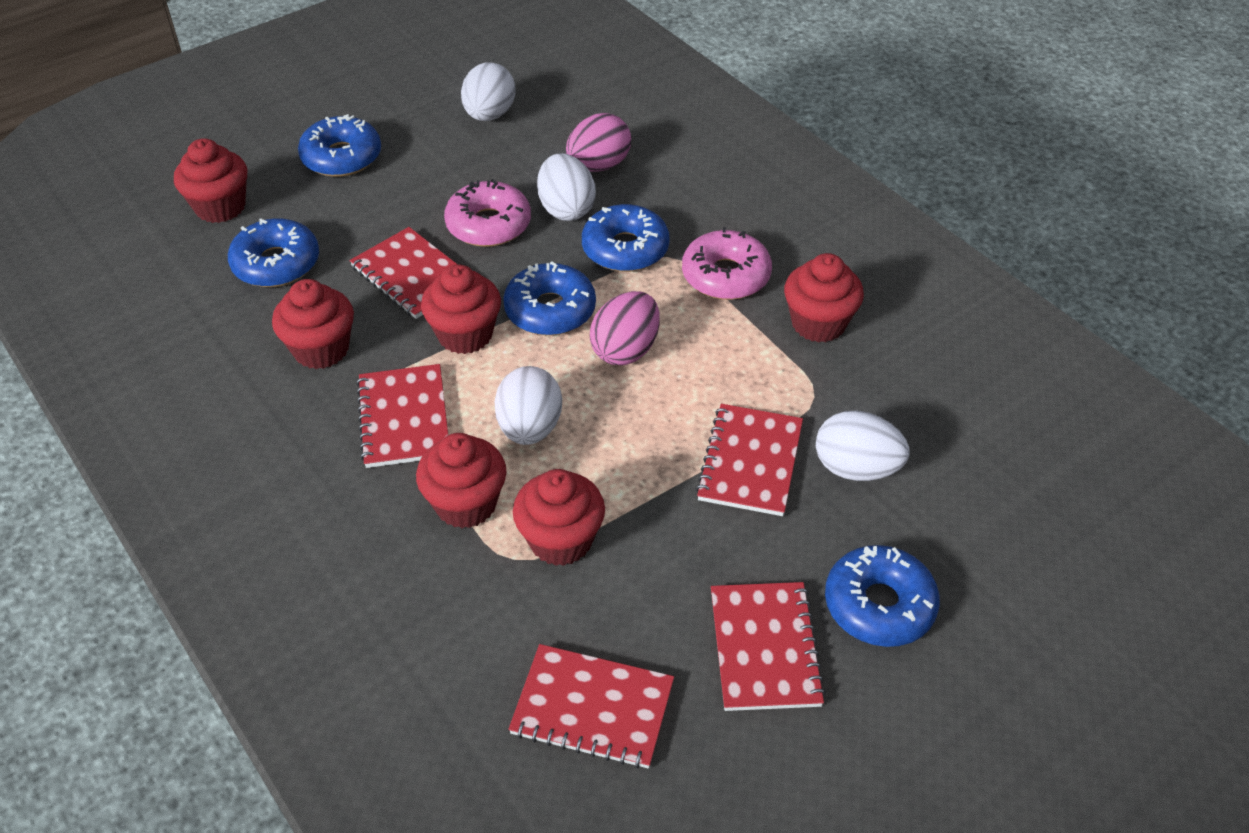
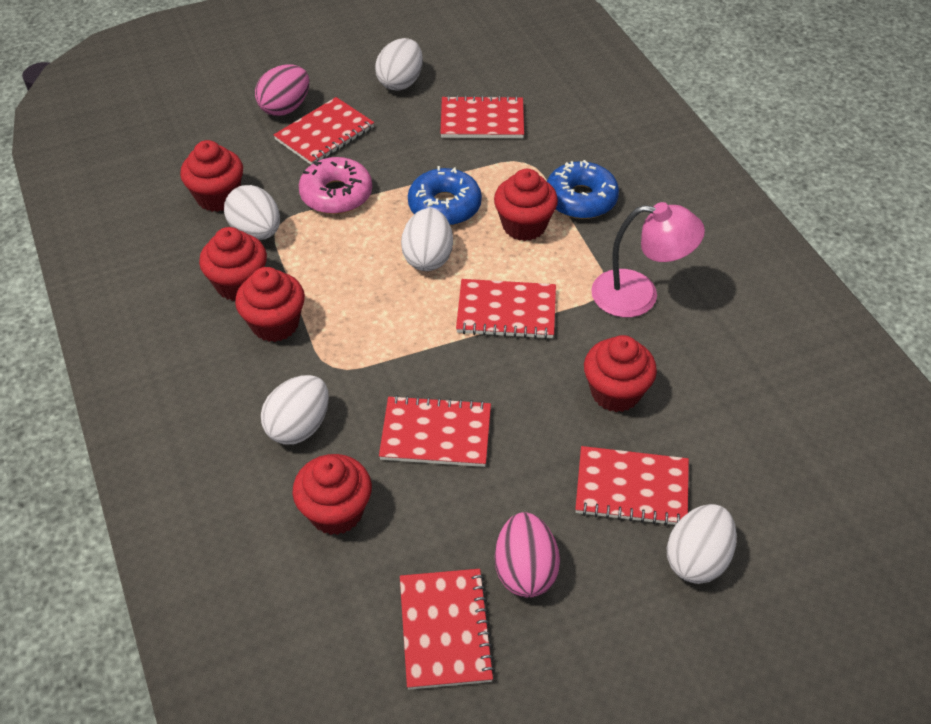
blue donut: [228,218,319,287] [298,114,381,177] [503,261,596,336] [582,204,670,272] [825,545,940,647] = 5 -> [408,166,482,226] [547,160,619,219] = 2
pink donut: [444,179,531,247] [682,227,772,300] = 2 -> [299,157,372,214] = 1
pink lamp: none = 0 -> [591,202,705,317] = 1
red notebook: [350,227,457,319] [356,364,448,468] [508,644,674,769] [696,404,803,516] [711,582,826,711] = 5 -> [274,97,374,165] [379,395,491,467] [400,569,495,690] [440,95,524,138] [456,279,556,339] [575,446,689,526] = 6
white egg: [461,63,516,121] [495,366,562,445] [537,153,596,221] [816,411,909,481] = 4 -> [224,185,280,240] [261,375,329,445] [375,38,423,91] [401,208,453,271] [667,504,737,584] = 5

